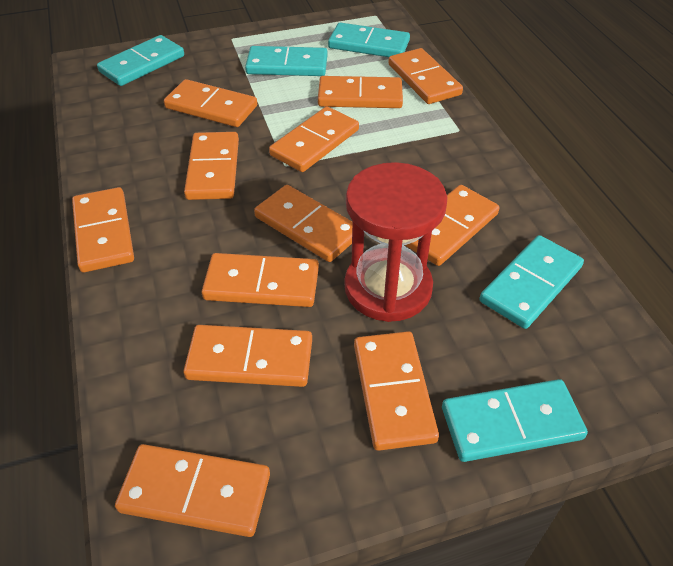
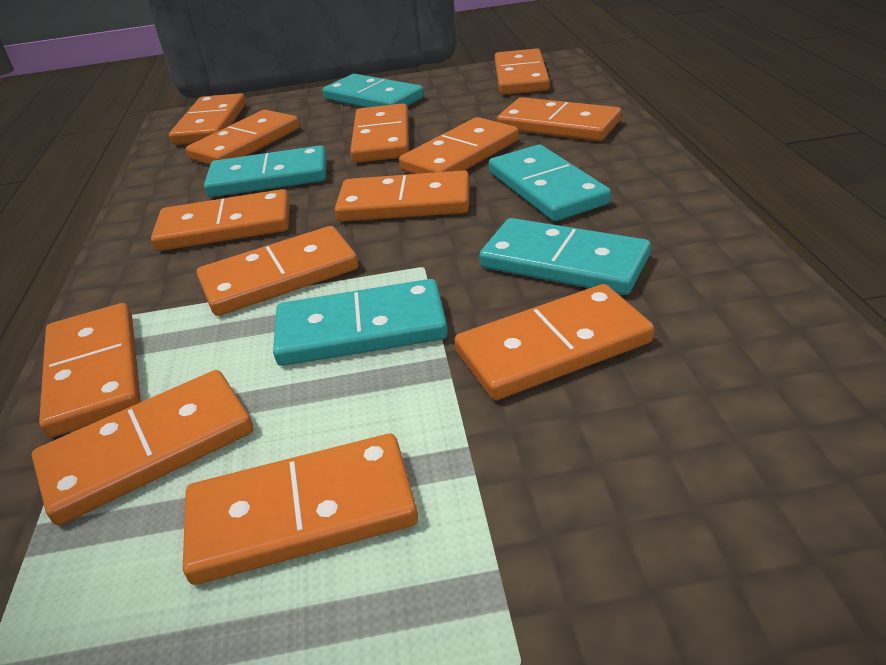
orange domino: [72,187,134,272] [115,444,270,537] [164,79,257,127] [183,325,312,387] [184,132,239,200] [202,253,319,307] [254,185,352,262] [269,106,359,172] [318,76,403,108] [354,331,439,451] [388,48,463,104] [405,185,499,266] = 12 -> [32,370,253,525] [39,303,141,437] [151,189,290,251] [169,93,246,145] [183,434,418,585] [186,110,300,165] [197,226,358,316] [335,170,469,222] [350,103,409,163] [399,117,519,174] [454,284,654,400] [495,48,550,95] [497,97,621,141] = 13
red hourglass: [344,162,447,322] = 1 -> none = 0

